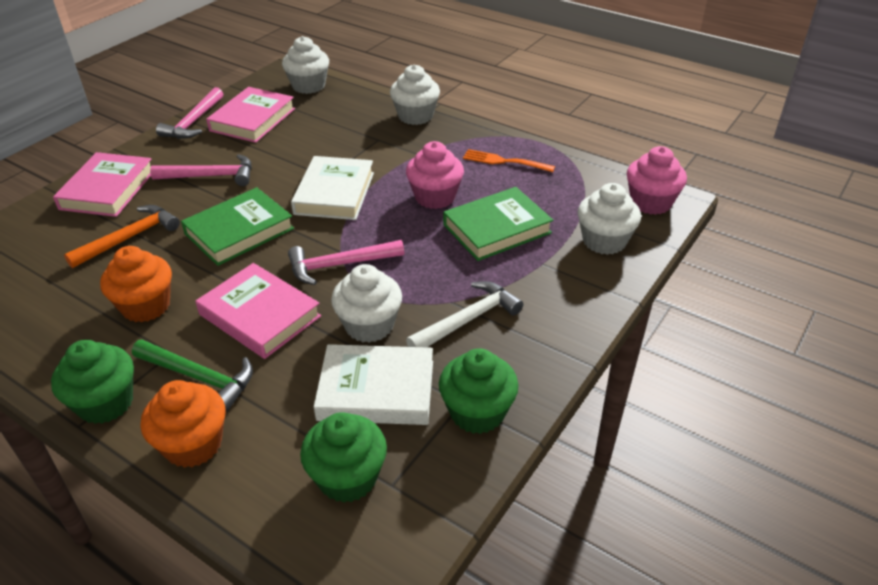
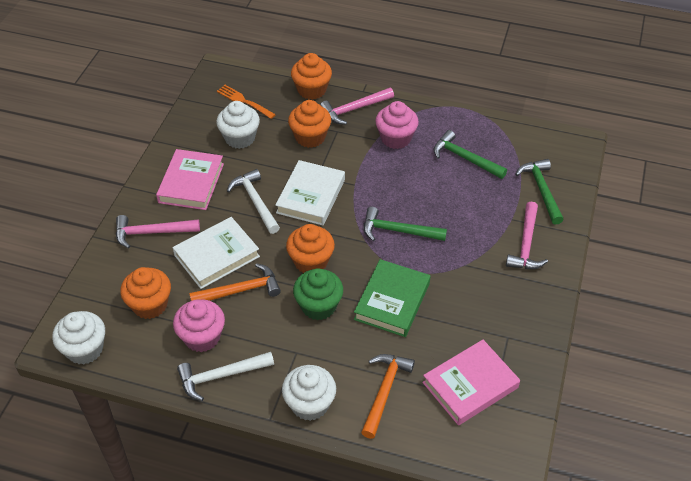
green book: [181,187,294,266] [443,187,553,261] = 2 -> [354,259,430,337] = 1
green cupcake: [51,340,134,424] [300,412,387,503] [439,348,519,434] = 3 -> [293,268,343,320] = 1
green hammer: [132,340,253,412] = 1 -> [364,207,447,241] [433,130,507,179] [515,159,564,225] = 3
orange cupcake: [100,246,172,322] [141,380,225,468] = 2 -> [120,267,171,319] [286,224,335,273] [288,100,331,148] [291,53,332,100] = 4
orange hammer: [64,205,180,268] = 1 -> [189,263,281,301] [361,354,415,439] = 2
pink book: [53,152,151,217] [196,263,321,359] [206,87,295,143] = 3 -> [156,149,224,210] [422,340,520,425] = 2
white cupcake: [282,36,329,94] [331,264,402,343] [390,64,440,125] [577,183,641,255] = 4 -> [52,311,105,365] [216,101,260,149] [282,365,336,421] = 3
white hammer: [406,281,523,347] = 1 -> [177,352,274,401] [227,169,280,234] = 2

